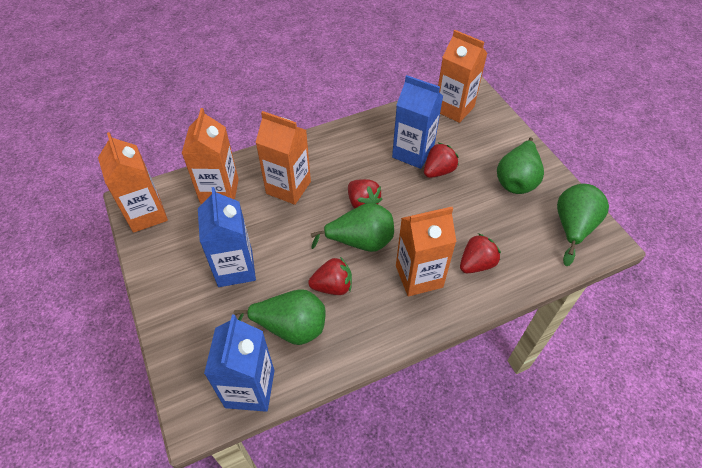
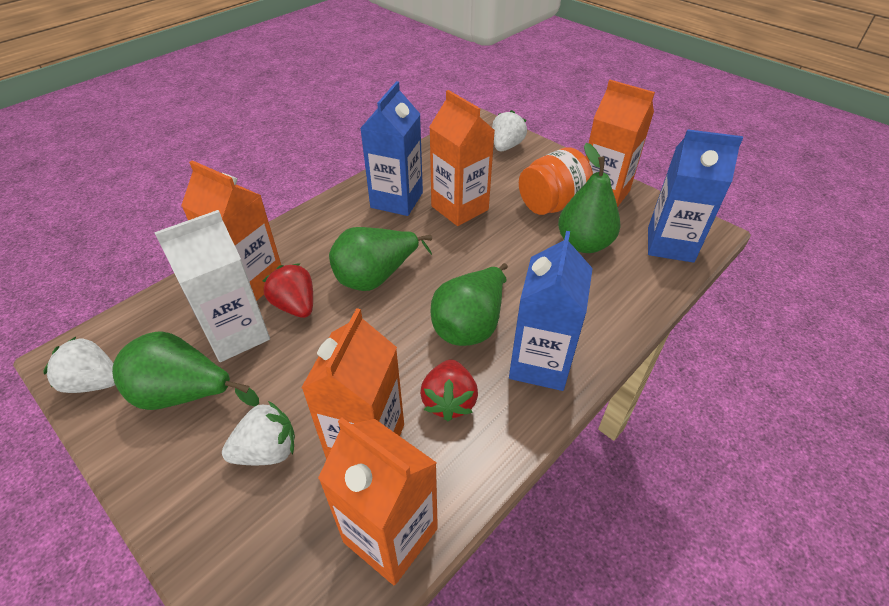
orange jar: none = 0 -> [519,147,593,215] = 1
red strawberry: [308,257,352,295] [348,179,382,208] [424,143,459,178] [460,233,501,273] = 4 -> [263,263,313,318] [420,359,478,421] = 2
white carton: none = 0 -> [154,210,270,362] = 1
white strawberry: none = 0 -> [44,337,115,393] [222,401,295,465] [492,110,527,151] = 3

